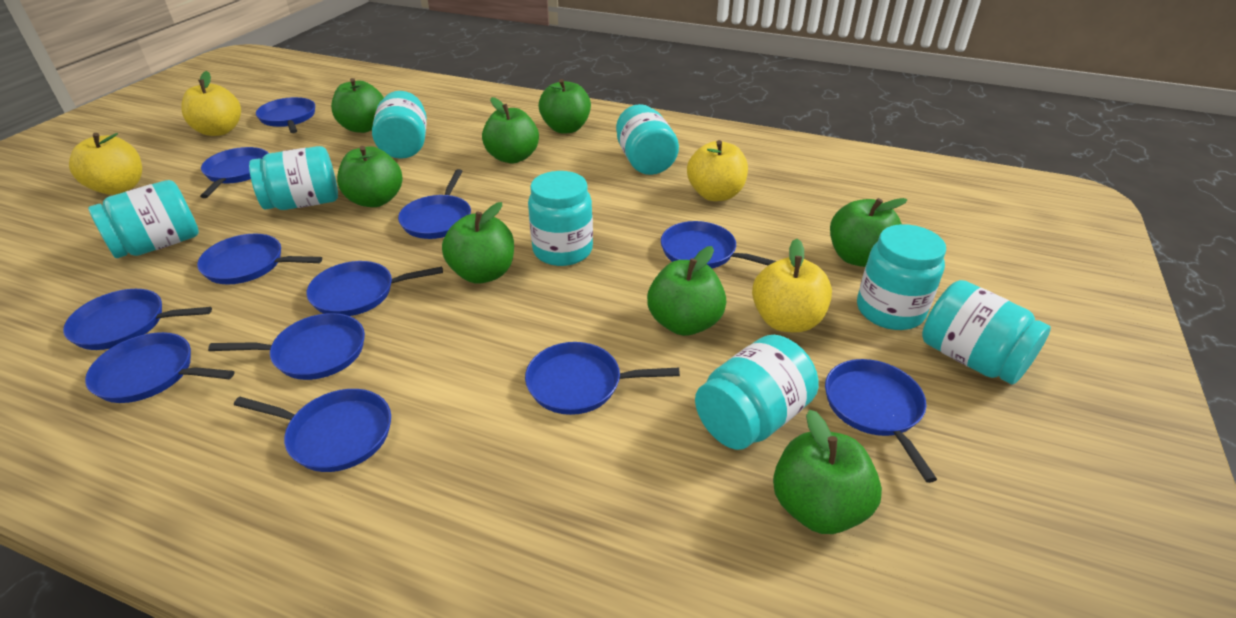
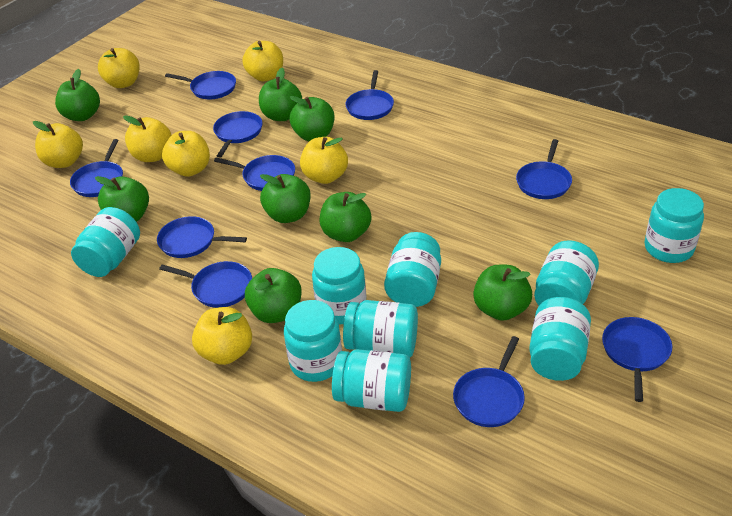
blue pan: [63,289,212,350] [85,332,234,403] [197,234,322,284] [200,147,268,198] [208,313,365,380] [234,389,391,472] [256,97,315,133] [306,261,443,316] [398,169,471,239] [525,342,680,415] [661,221,776,268] [825,359,937,483] = 12 -> [70,139,123,197] [157,216,247,258] [159,261,252,308] [165,71,236,99] [213,111,263,158] [214,155,295,191] [345,70,394,120] [453,336,525,427] [516,139,572,199] [602,317,672,402] = 10
turquoise jar: [88,180,199,258] [249,146,338,210] [372,91,427,159] [528,171,593,266] [616,104,679,175] [695,335,819,450] [857,224,946,330] [922,280,1051,385] = 8 -> [71,207,140,277] [284,300,342,382] [312,247,366,324] [332,349,411,412] [343,300,418,358] [384,232,441,307] [529,297,591,381] [534,240,599,305] [644,188,704,263] = 9
yellow apple: [69,133,142,195] [182,71,241,136] [687,140,748,201] [752,239,832,332] = 4 -> [33,121,83,168] [98,48,140,88] [123,115,172,162] [162,131,210,177] [192,307,252,365] [242,41,283,81] [300,137,348,184] = 7

